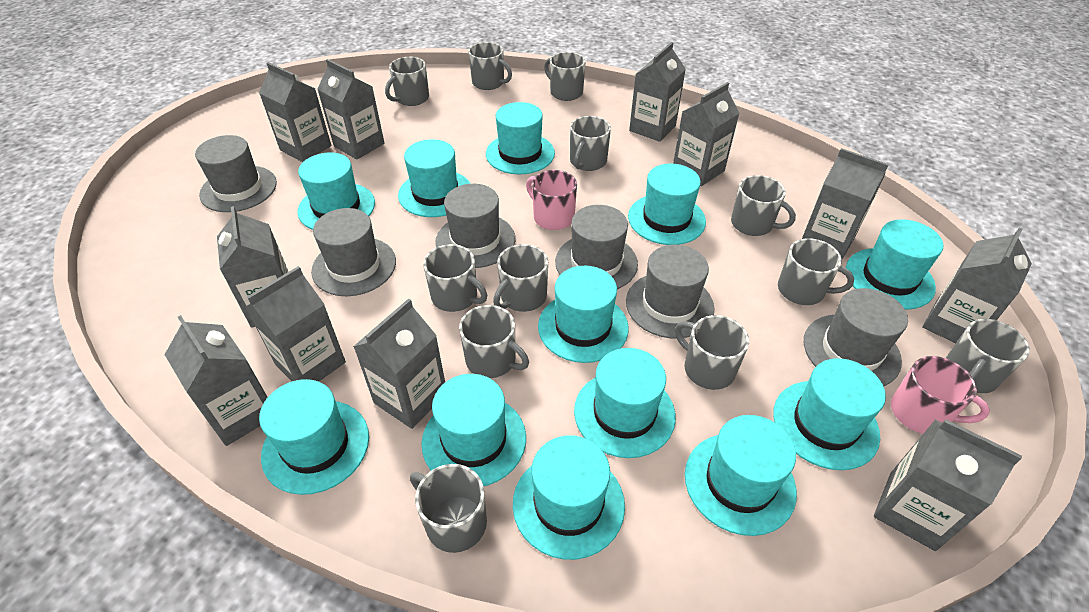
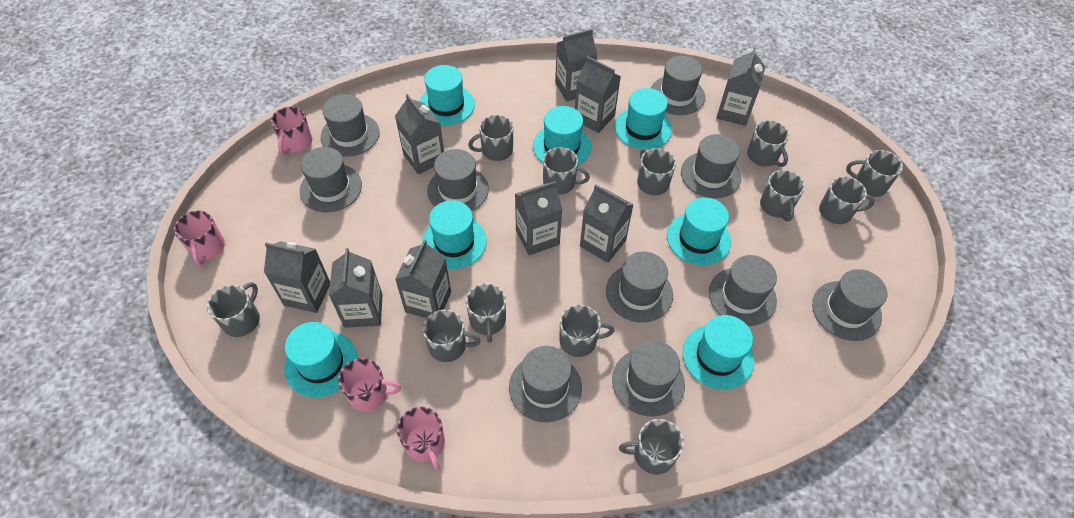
grey carton: [164,315,268,446] [217,206,288,328] [246,266,346,382] [259,62,331,162] [317,59,384,160] [353,299,445,429] [629,42,686,142] [673,82,739,186] [802,148,889,259] [874,419,1022,551] [922,228,1032,343] = 11 -> [264,241,330,313] [329,248,383,328] [395,94,444,174] [395,240,451,318] [515,181,562,255] [555,29,597,101] [575,56,621,133] [580,185,634,263] [716,47,766,126] = 9
grey hat: [195,135,277,212] [311,208,396,296] [435,184,515,268] [555,205,638,289] [626,245,714,339] [804,288,908,386] = 6 -> [300,147,362,213] [321,94,380,157] [427,149,489,211] [509,346,582,422] [606,251,673,323] [612,340,685,417] [651,56,705,115] [681,134,741,198] [709,255,777,326] [812,269,887,341] = 10
pink mug: [526,170,577,230] [891,356,990,434] = 2 -> [174,211,225,265] [271,107,312,155] [338,358,401,412] [397,407,445,470] = 4
turquoise hat: [259,379,369,495] [297,152,375,230] [398,139,471,217] [422,374,526,486] [486,102,555,174] [513,435,625,560] [538,266,629,363] [574,348,676,458] [628,164,706,245] [685,415,797,536] [773,358,886,470] [846,219,943,310] = 12 -> [284,322,358,397] [419,65,475,126] [422,200,487,269] [533,106,591,165] [615,88,672,150] [667,197,731,265] [682,315,754,390] = 7

